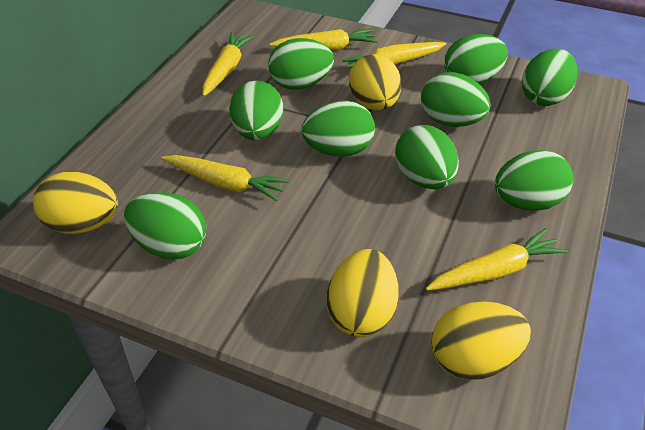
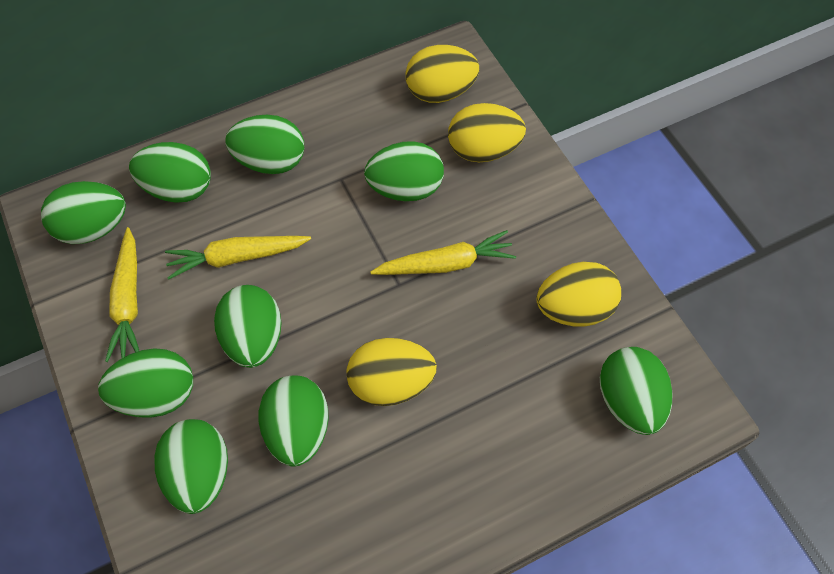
yellow carrot: [161,155,289,201] [203,32,254,96] [269,29,378,50] [342,42,446,68] [426,228,567,291] = 5 -> [105,227,139,362] [165,236,311,279] [370,230,516,275] = 3

